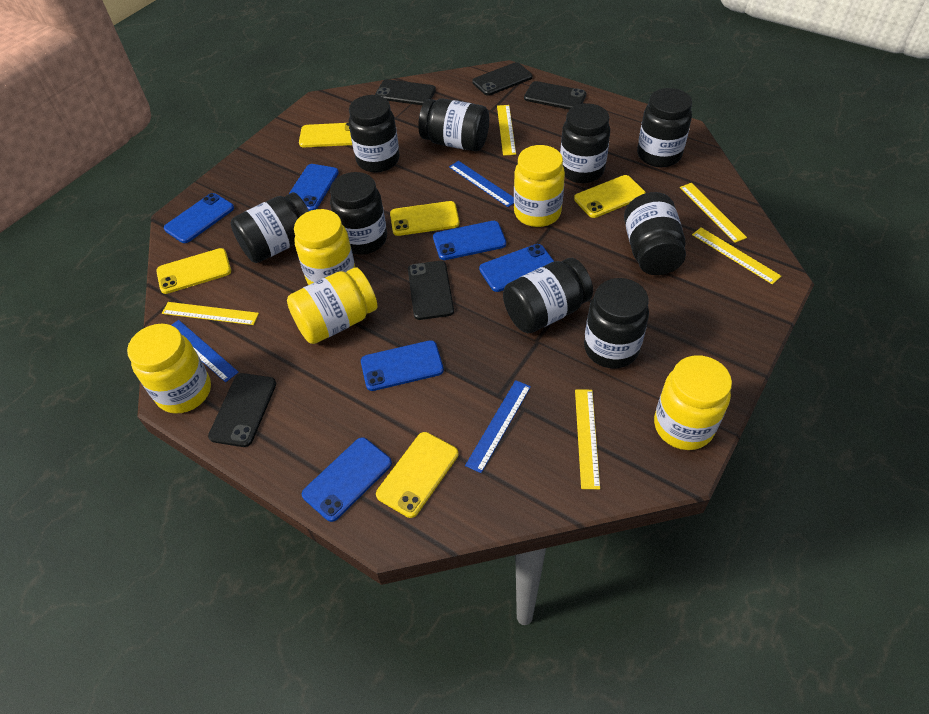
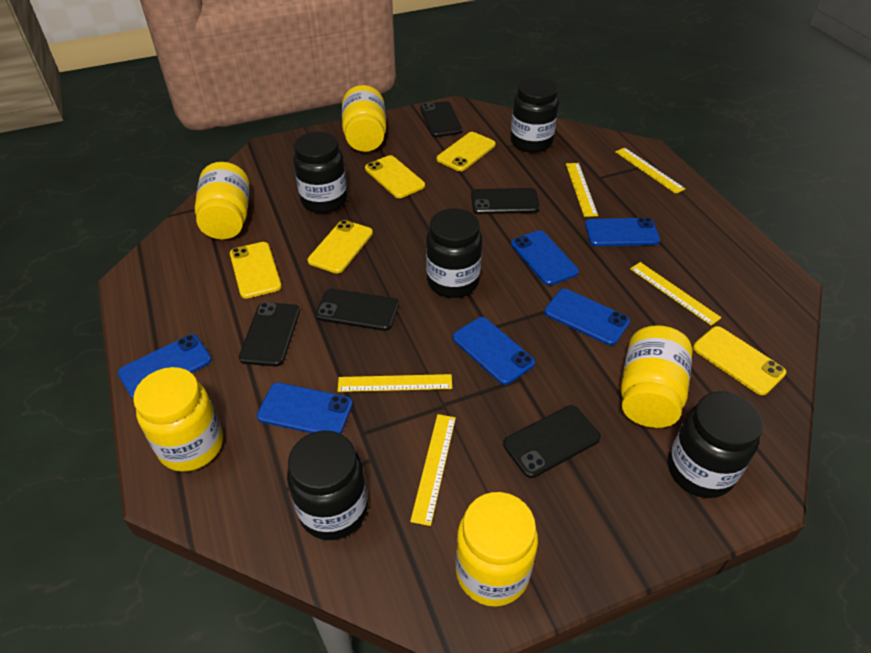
black jar: [230,192,309,263] [330,172,387,255] [349,95,399,173] [418,98,489,151] [503,258,593,333] [560,104,610,183] [584,278,649,368] [624,192,686,275] [637,88,692,167] = 9 -> [287,430,368,540] [293,132,347,213] [426,208,482,298] [511,77,559,153] [668,391,763,498] = 5
blue ruler: [171,320,239,382] [449,161,514,207] [465,380,531,473] = 3 -> none = 0

